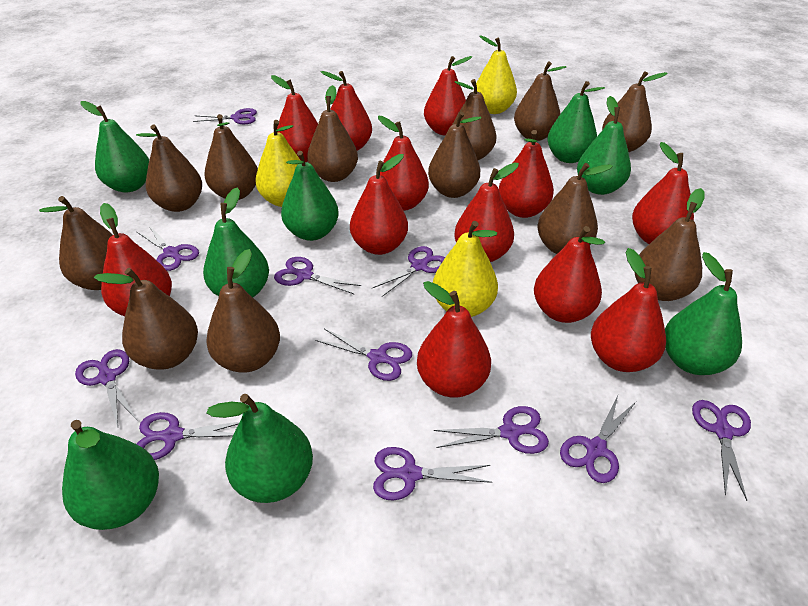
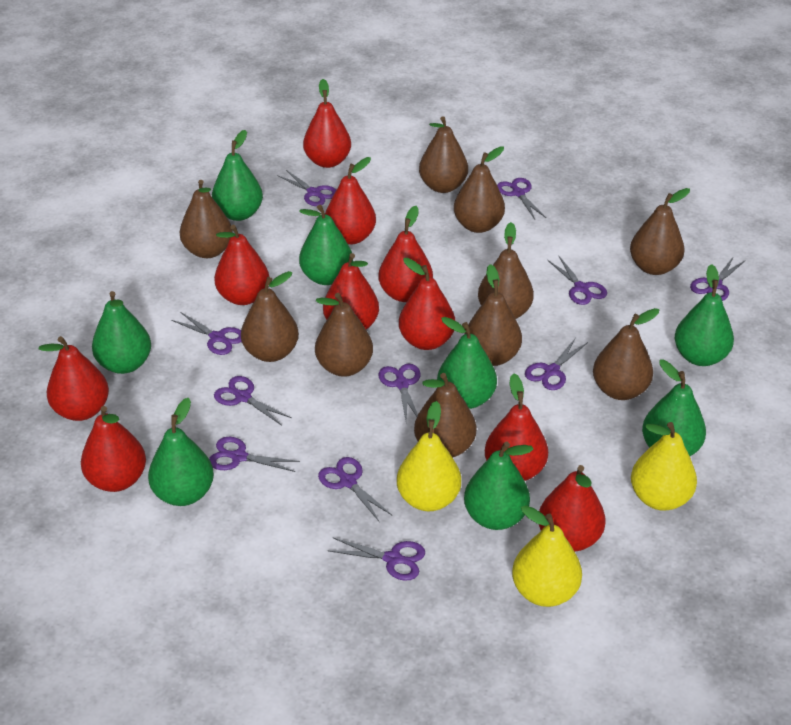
brown pear: [39,196,113,290] [94,268,198,370] [136,125,202,212] [205,114,258,200] [206,249,280,373] [307,85,358,182] [428,111,481,198] [452,79,497,160] [514,62,566,141] [537,163,613,254] [602,71,668,152] [635,188,704,301] = 12 -> [180,180,233,258] [241,271,299,362] [315,293,373,377] [414,373,476,458] [419,116,468,193] [454,146,505,233] [465,264,522,366] [478,222,534,319] [593,308,659,400] [630,188,690,275] = 10
red pear: [100,203,172,316] [271,75,318,162] [321,71,372,151] [350,154,408,255] [378,116,429,211] [417,281,491,397] [424,56,472,136] [454,163,519,262] [499,130,554,218] [534,226,605,323] [591,248,666,372] [632,142,694,244] = 12 -> [39,336,109,421] [81,406,146,492] [214,225,269,305] [303,79,351,168] [323,253,379,329] [325,157,376,245] [379,206,433,302] [399,258,455,350] [485,373,548,481] [539,465,606,551] = 10

